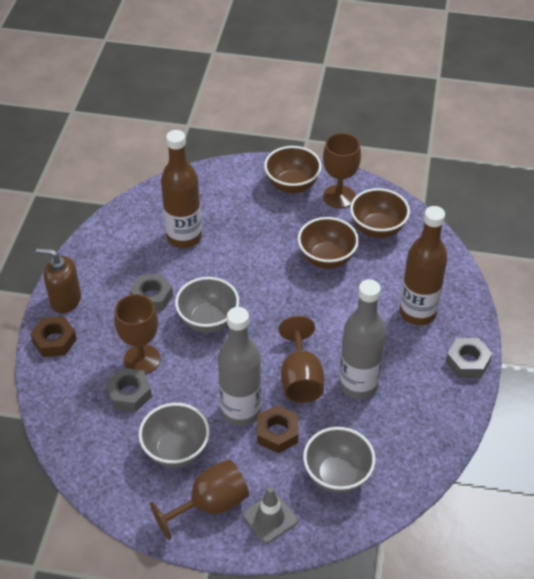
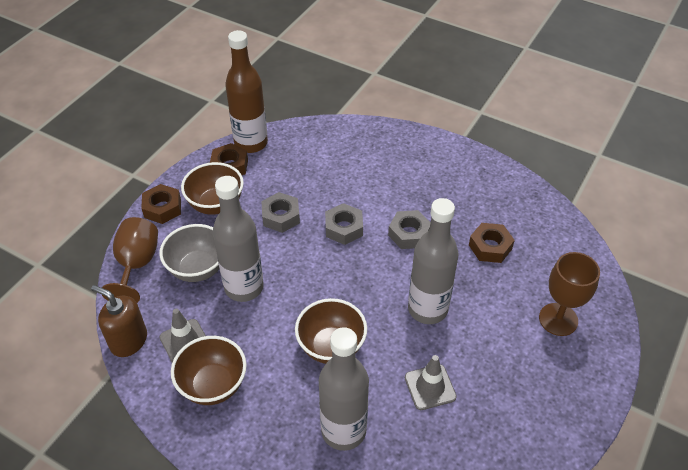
brown bottle: [161,130,202,248] [400,206,448,325] = 2 -> [225,30,268,153] = 1
brown goblet: [114,294,160,374] [150,459,249,540] [279,316,324,403] [323,133,361,208] = 4 -> [101,217,158,303] [539,252,600,336] = 2
brown nut: [30,316,77,357] [257,405,299,453] = 2 -> [141,184,181,224] [210,143,248,175] [469,223,515,263] = 3
grey bottle: [218,307,261,426] [339,279,386,399] = 2 -> [213,176,264,302] [319,327,369,451] [408,198,459,324] = 3
grey bowl: [139,403,210,467] [175,277,239,333] [303,427,375,493] = 3 -> [159,224,219,282] = 1
grey traffic cone: [243,487,298,543] = 1 -> [159,309,206,362] [405,355,457,410] = 2

